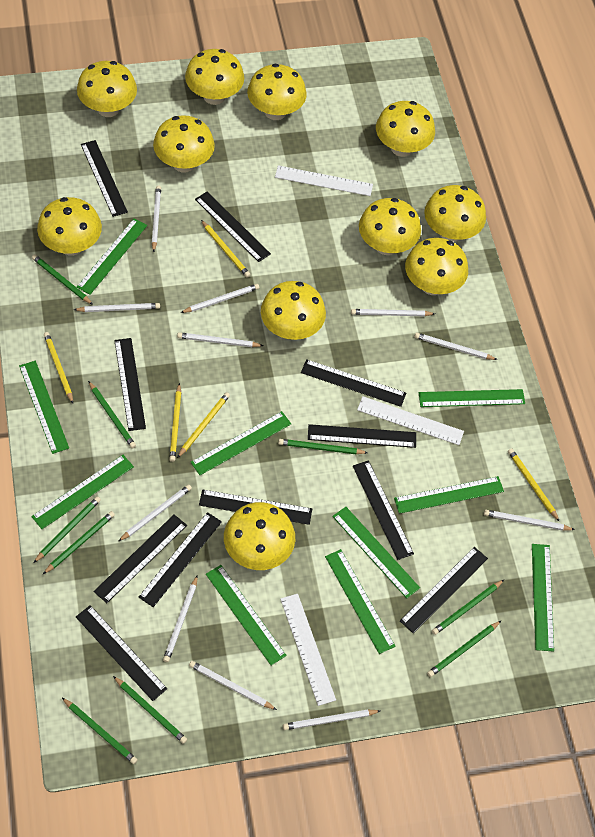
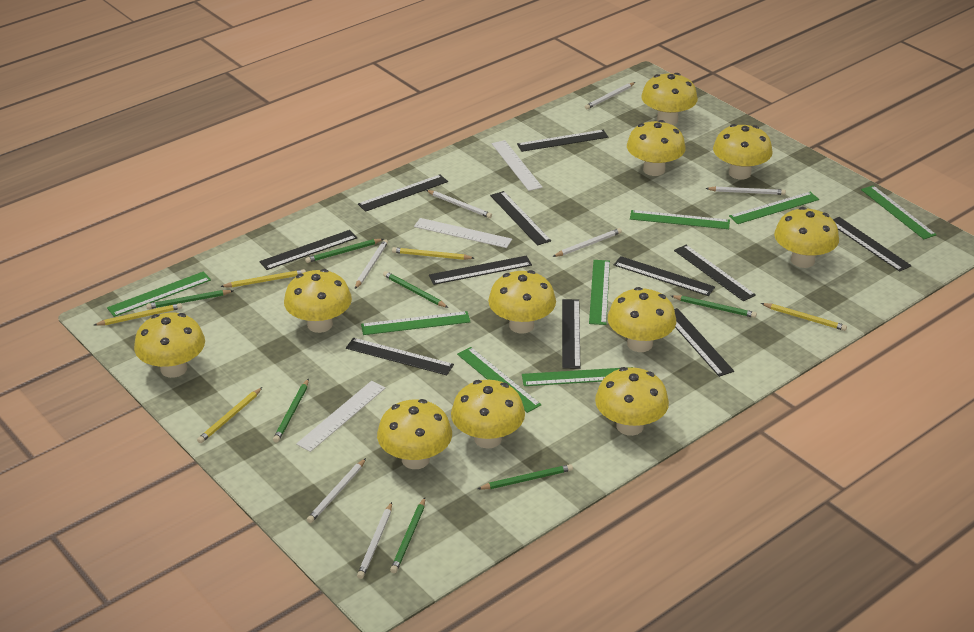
green pencil: [32,254,93,305] [33,496,101,563] [43,511,115,574] [62,698,138,764] [88,381,136,448] [113,676,187,744] [278,439,368,454] [427,621,501,677] [432,580,504,635] = 9 -> [146,290,234,309] [273,379,309,442] [305,239,383,263] [383,271,448,308] [390,498,425,573] [477,464,573,489] [671,295,757,318] = 7
green ruler: [19,361,69,454] [31,455,134,529] [77,218,147,295] [190,411,291,475] [206,565,287,665] [325,549,396,654] [332,507,420,598] [394,476,504,514] [419,389,525,407] [532,544,554,652] = 10 -> [107,271,211,317] [361,311,470,335] [457,347,541,413] [522,367,630,386] [589,260,610,325] [630,210,730,229] [729,192,819,224] [861,185,937,239] = 8
white pencil: [74,303,160,312] [119,484,192,541] [152,185,161,252] [163,575,198,662] [177,332,263,347] [180,284,259,313] [189,661,277,710] [283,709,381,730] [351,309,435,316] [414,333,498,360] [484,510,575,531] = 11 -> [307,458,366,523] [355,239,388,289] [357,502,392,579] [426,190,492,218] [553,228,622,257] [585,82,636,109] [705,186,786,195] = 7

